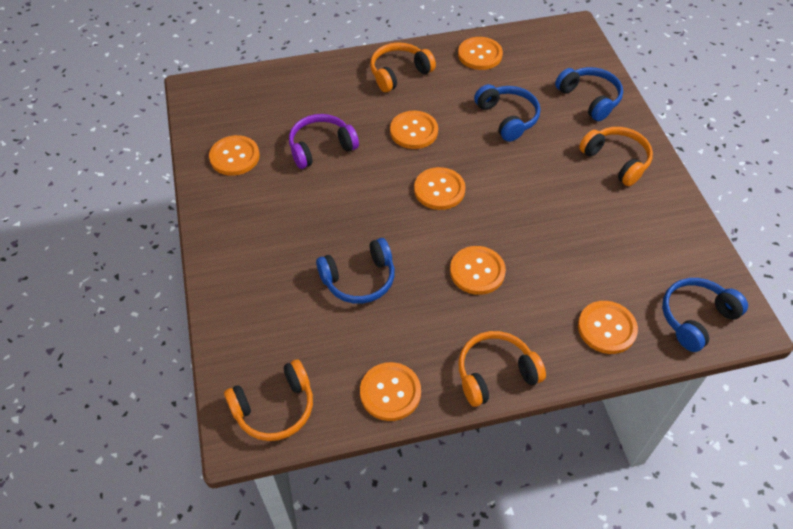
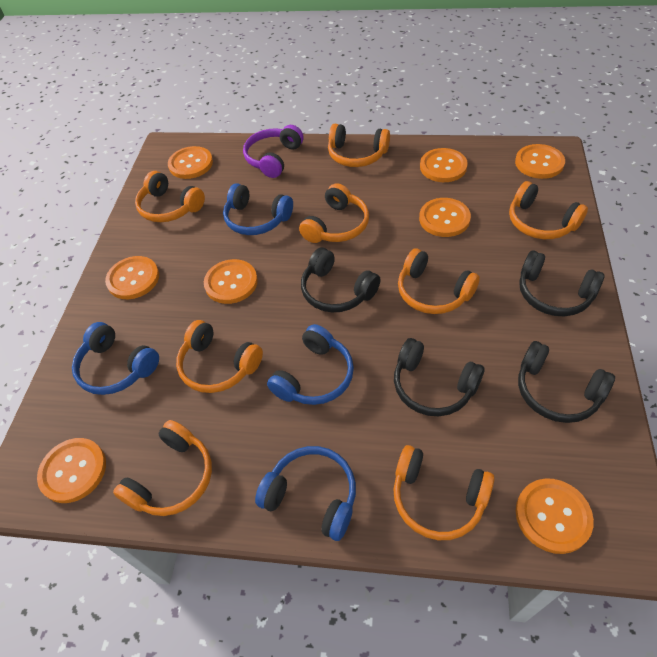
black headphones: none = 0 -> [301,247,381,312] [394,338,484,416] [518,341,615,423] [519,250,604,316] = 4
orange button: [209,135,260,176] [360,362,421,421] [390,111,438,149] [414,167,466,210] [450,246,506,295] [458,37,503,70] [578,301,638,354] = 7 -> [37,438,106,503] [105,256,159,299] [168,146,213,179] [204,259,258,304] [419,198,471,237] [420,148,468,182] [515,144,565,179] [516,479,594,554] = 8
orange headphones: [224,360,313,441] [370,43,436,92] [458,331,546,407] [579,127,653,186] = 4 -> [113,420,212,516] [135,171,205,222] [176,320,263,393] [299,183,369,243] [328,124,390,167] [393,445,494,540] [398,248,480,314] [509,181,588,239] = 8

